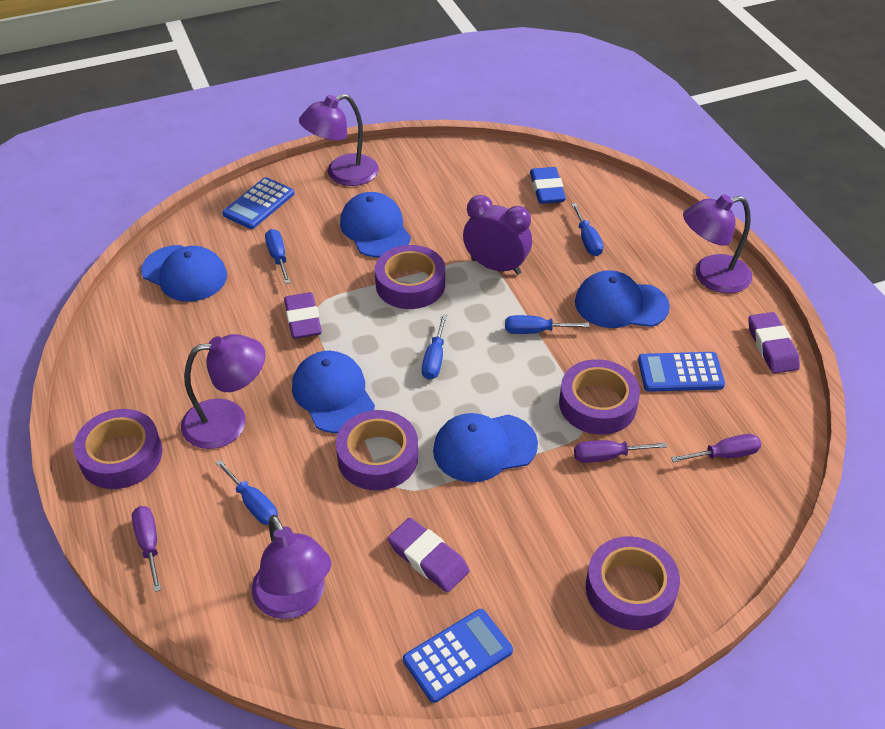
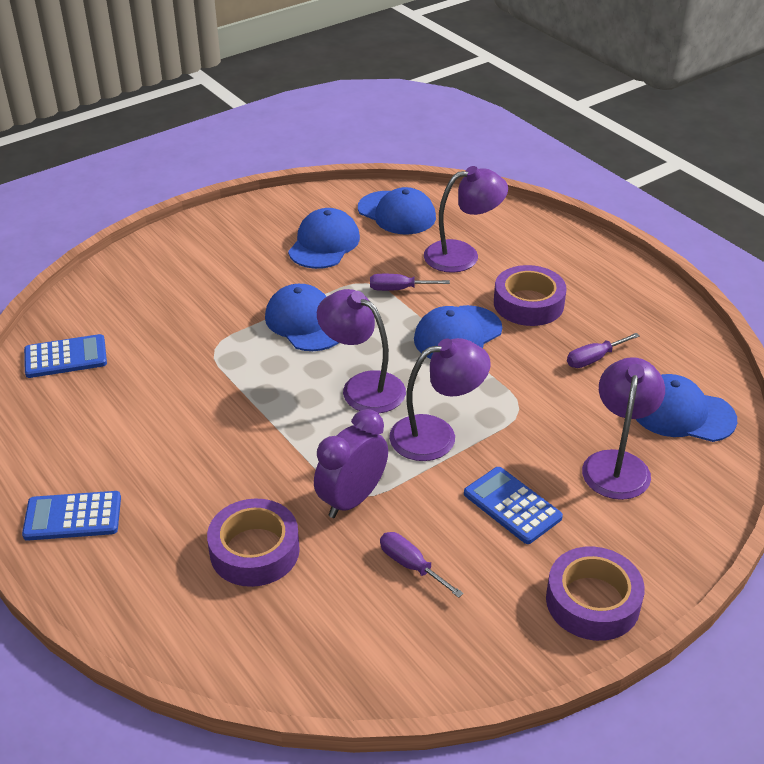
blue eraser: [530,167,566,204] = 1 -> none = 0
blue screwdriver: [216,459,278,525] [265,229,291,284] [422,314,447,380] [505,315,589,334] [571,203,604,256] = 5 -> none = 0
purple eraser: [284,292,322,339] [388,518,470,592] [748,312,800,374] = 3 -> none = 0
purple tape: [74,409,162,489] [336,410,418,490] [375,245,445,309] [559,359,640,435] [586,536,680,630] = 5 -> [207,498,300,587] [494,265,567,326] [546,547,645,641] = 3

